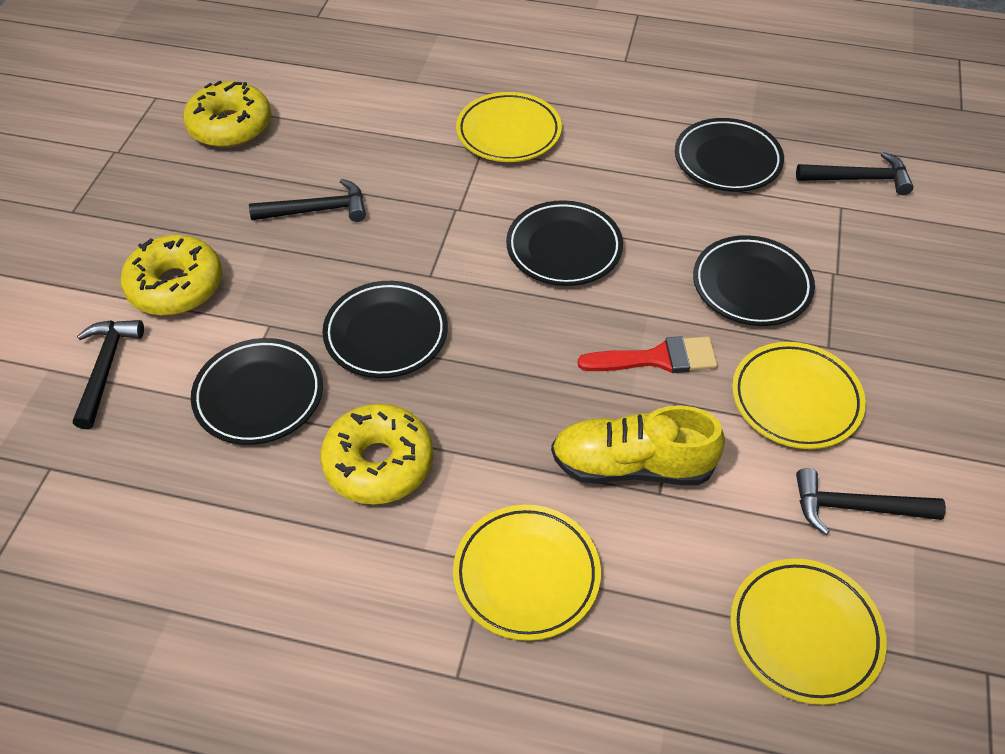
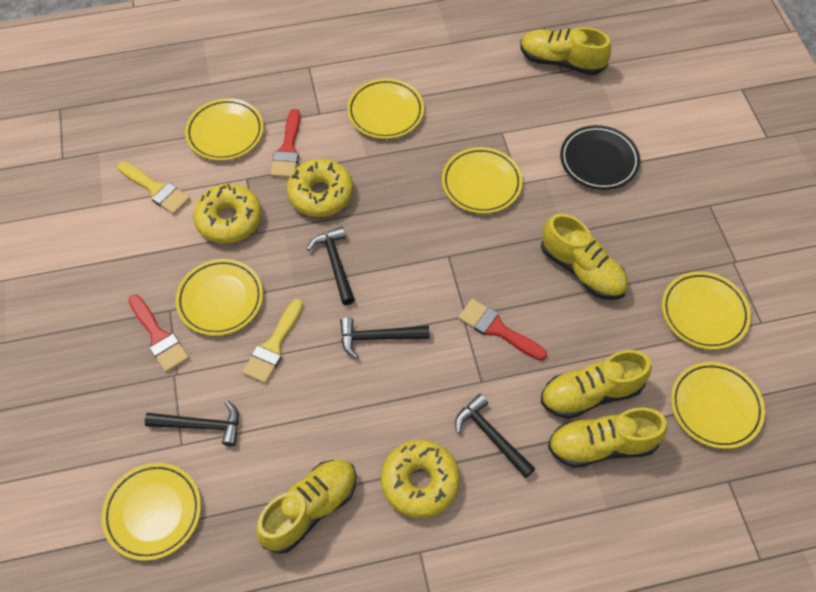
black plate: [191,338,323,445] [322,281,448,378] [506,200,623,286] [675,118,784,192] [693,235,815,326] = 5 -> [560,125,640,190] = 1
red brush: [578,336,718,373] = 1 -> [129,295,189,372] [270,109,300,178] [458,299,547,361] = 3
yellow brush: none = 0 -> [118,161,190,215] [242,299,303,384] = 2
yellow plate: [453,505,601,641] [456,92,562,162] [730,558,887,705] [732,342,866,449] = 4 -> [102,463,201,561] [175,259,263,336] [185,98,264,161] [347,78,424,139] [442,147,522,214] [662,272,751,350] [671,362,765,449] = 7
yellow shoe: [551,406,725,485] = 1 -> [256,460,357,554] [520,27,611,75] [541,214,628,300] [541,350,652,419] [548,407,667,468] = 5

